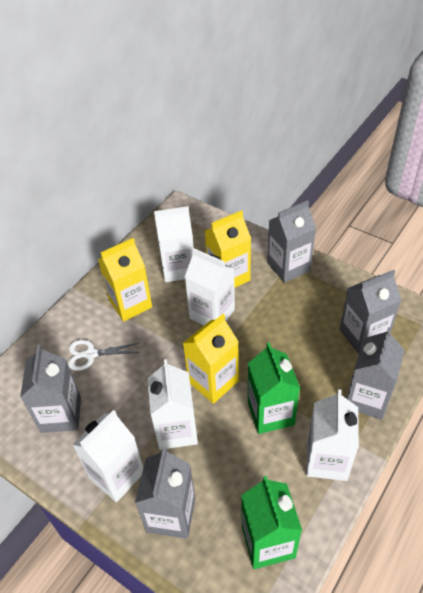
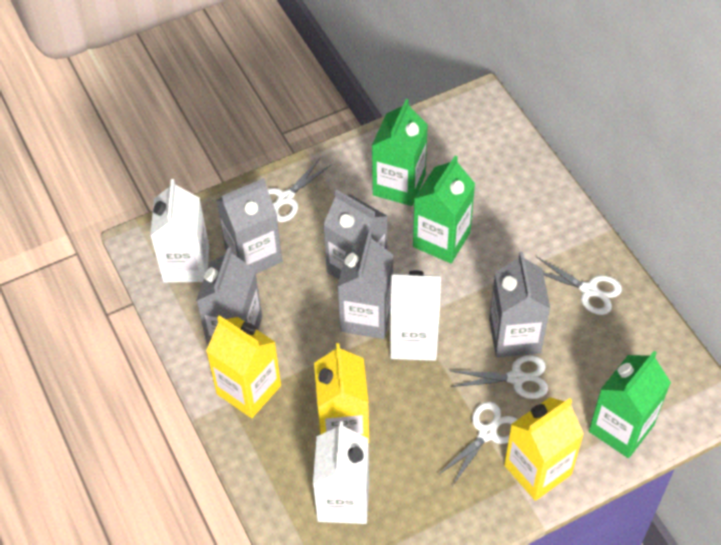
green carton: [241,476,302,569] [248,342,300,434] = 2 -> [372,99,428,206] [413,155,475,263] [589,351,671,458] = 3
white carton: [72,410,143,502] [147,359,198,450] [154,206,194,282] [184,248,235,325] [306,389,359,481] = 5 -> [150,179,209,283] [313,421,369,524] [390,270,441,361] = 3
white scissors: [68,340,141,371] = 1 -> [267,158,332,222] [438,402,518,486] [451,355,548,399] [537,257,622,315] = 4

